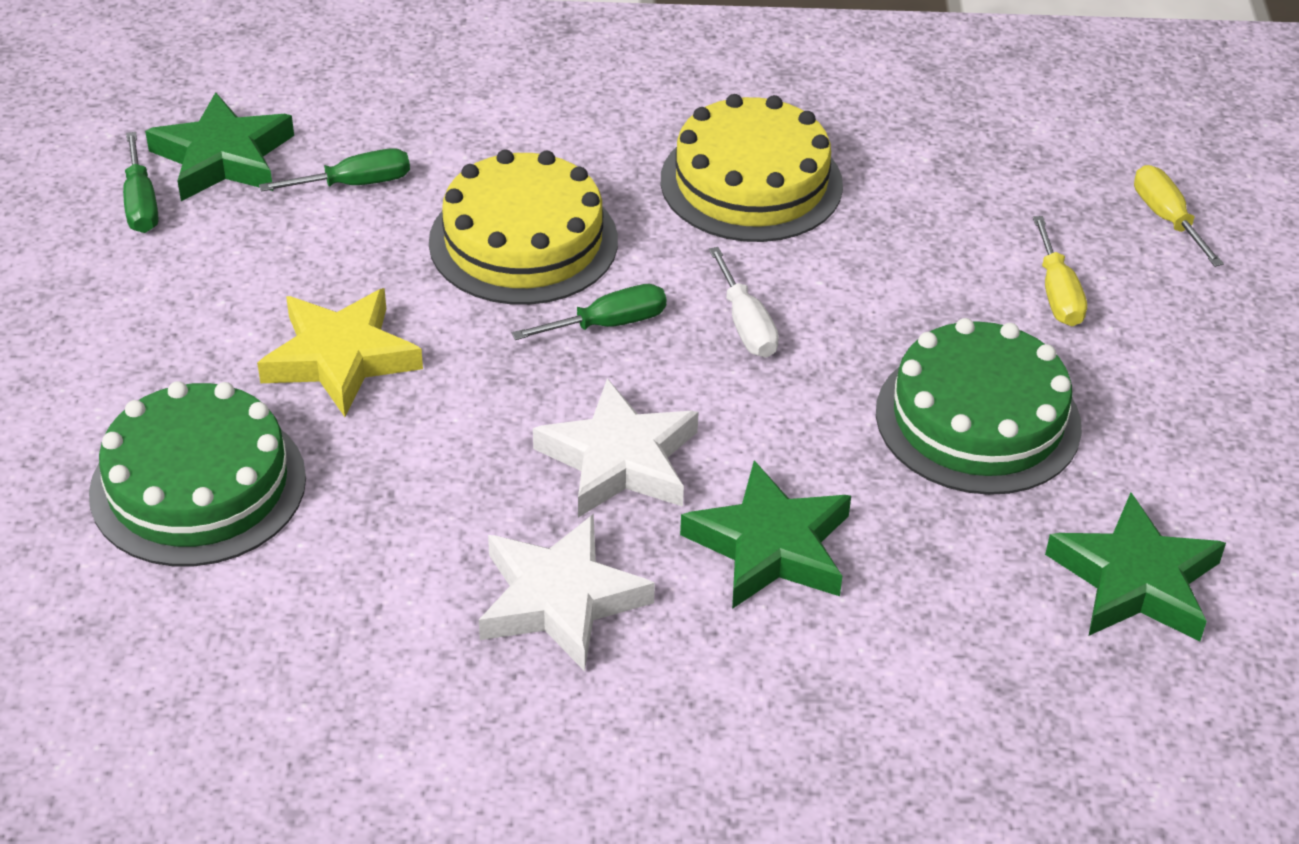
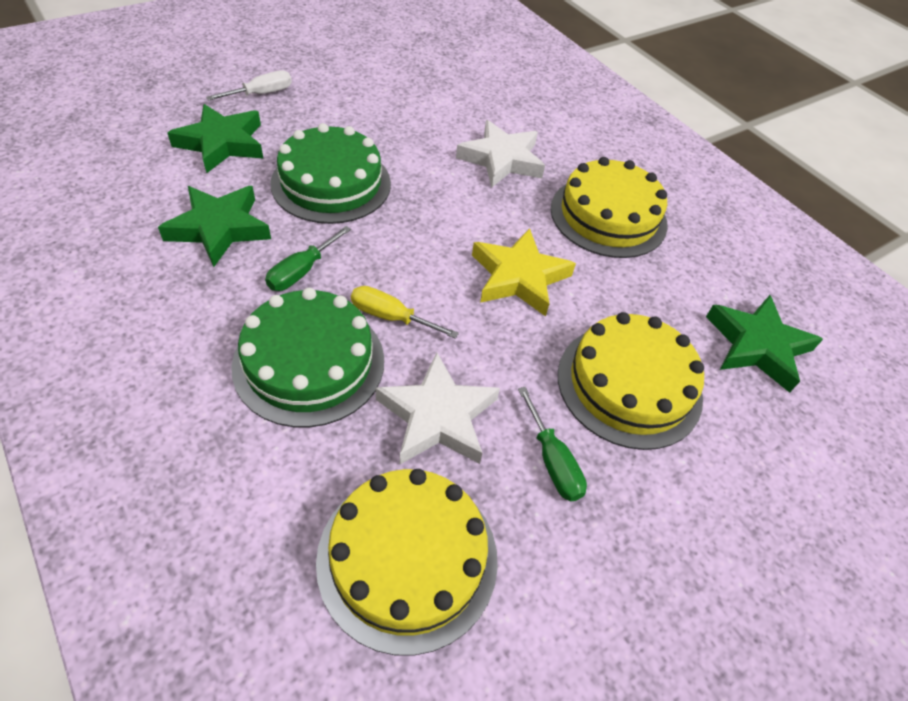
green screwdriver: [123,132,158,233] [259,148,410,192] [512,284,667,340] = 3 -> [265,226,351,291] [518,387,587,501] = 2
yellow cake: [429,149,618,305] [661,94,843,242] = 2 -> [316,469,498,656] [551,157,668,258] [558,312,704,450] = 3
yellow screwdriver: [1033,216,1087,326] [1134,165,1224,267] = 2 -> [351,286,459,339] = 1

